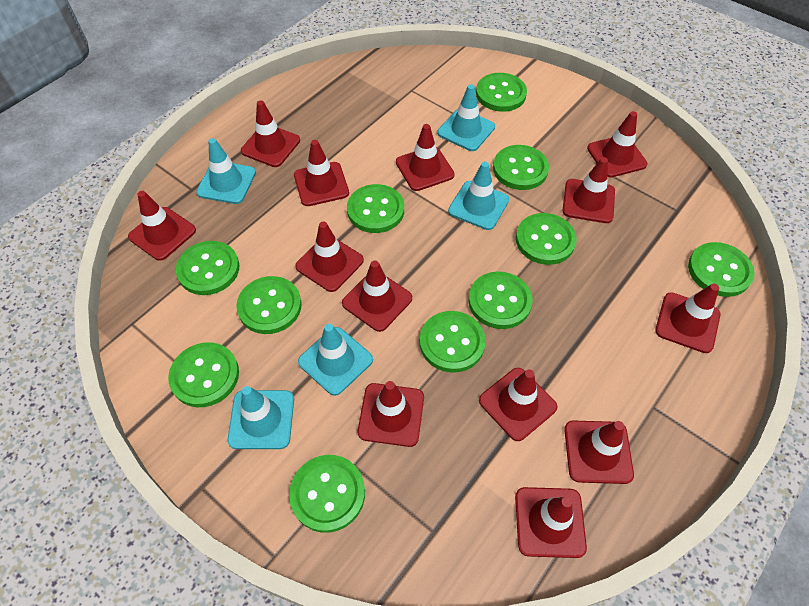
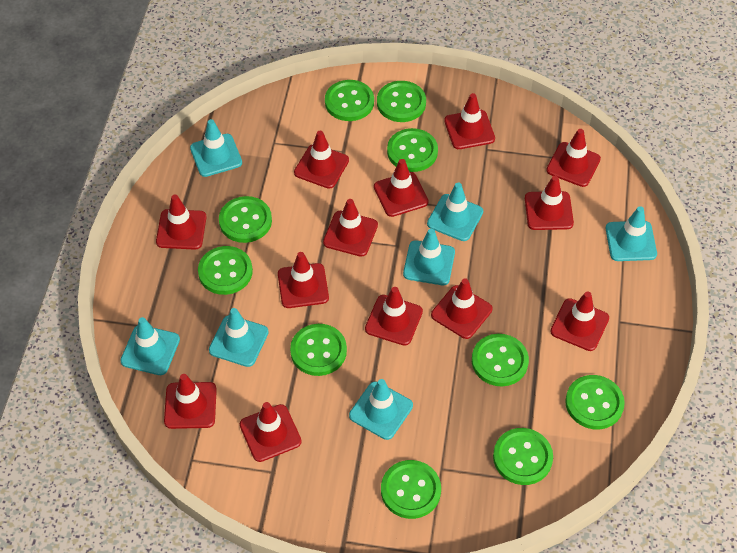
green button: [168,342,239,407] [176,241,239,295] [236,276,302,334] [289,455,365,533] [347,184,404,233] [420,311,486,373] [469,271,533,329] [476,73,527,112] [493,145,549,190] [516,213,577,265] [688,242,755,297] = 11 -> [198,246,253,295] [219,196,272,243] [290,324,347,376] [325,80,374,121] [377,81,426,122] [381,460,441,519] [387,128,438,172] [472,334,529,386] [493,428,553,485] [565,375,625,429] = 10
turquoise traffic cone: [196,138,256,204] [227,386,294,449] [298,324,373,396] [438,84,495,151] [448,162,509,230] = 5 -> [120,317,180,375] [190,119,242,177] [209,308,269,367] [349,379,413,440] [403,229,455,285] [427,183,483,241] [606,206,657,261] = 7

